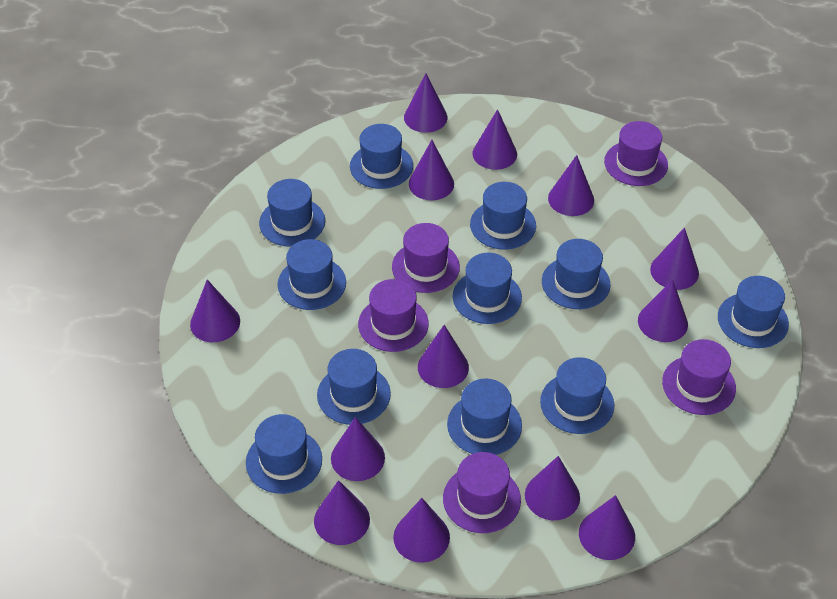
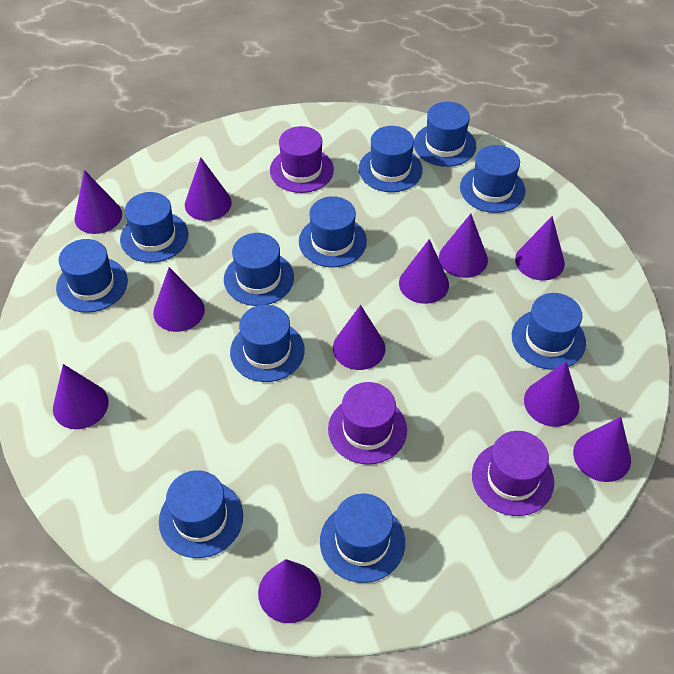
purple cone: [190,280,240,342] [314,480,370,545] [331,417,385,481] [393,498,450,563] [404,73,447,133] [409,140,454,200] [418,325,469,388] [473,109,517,170] [525,456,580,520] [548,155,594,216] [579,495,635,560] [638,279,688,342] [650,227,699,290] = 13 -> [53,364,109,429] [74,170,122,234] [153,267,205,332] [185,157,232,221] [258,559,321,623] [333,305,385,370] [399,239,449,304] [439,214,488,278] [515,216,565,281] [524,362,579,427] [573,417,631,482] = 11
purple hat: [358,279,429,352] [392,223,460,293] [443,452,521,533] [604,121,668,186] [662,339,736,415] = 5 -> [270,126,334,193] [328,382,407,464] [472,431,554,516] = 3

